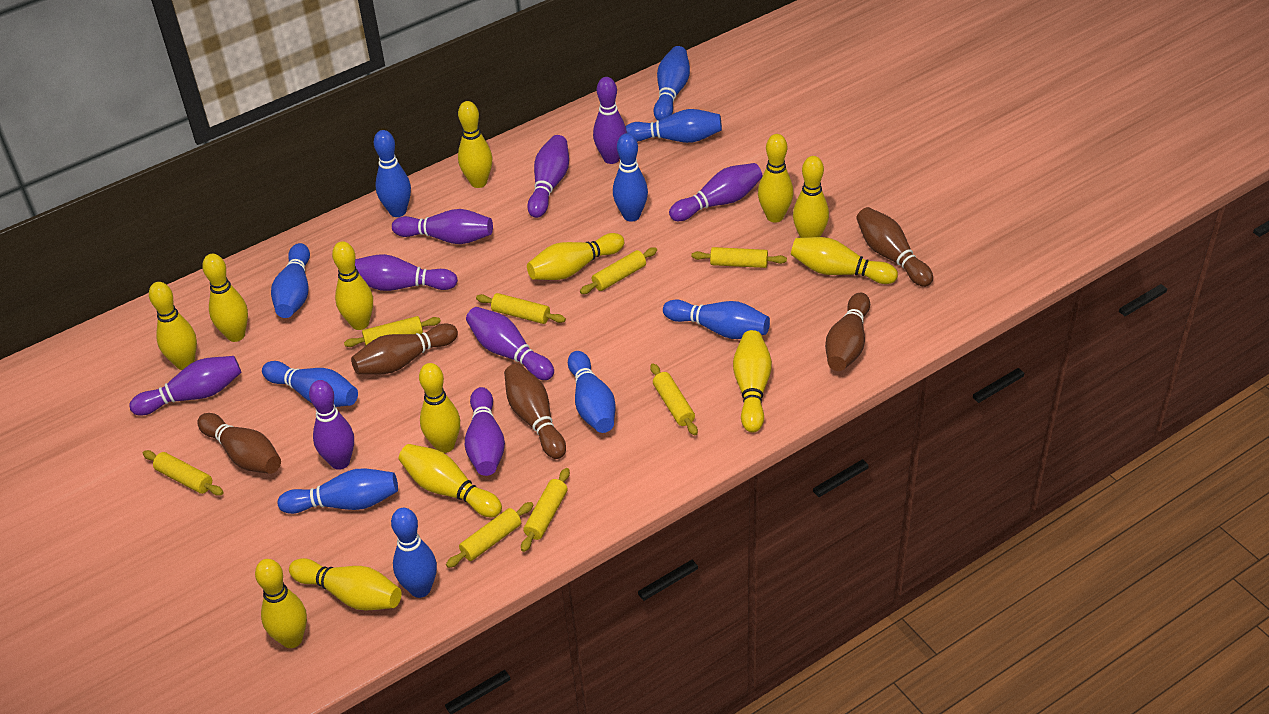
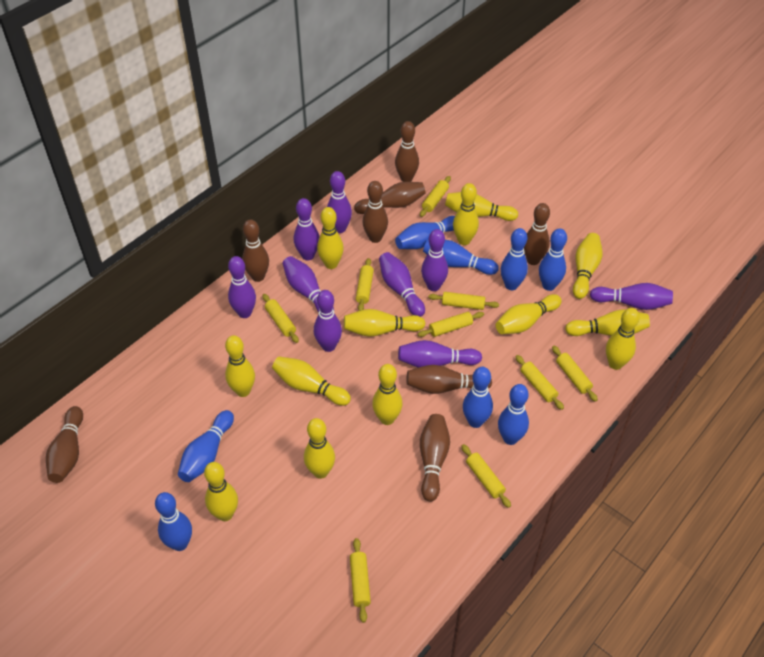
blue bowling pin: [262,361,358,407] [271,243,310,318] [277,468,398,514] [374,130,411,217] [391,508,437,598] [568,351,616,433] [613,133,648,222] [626,109,722,143] [654,46,690,120] [663,300,770,339] = 10 -> [155,492,192,551] [178,410,234,482] [395,216,455,249] [423,240,499,275] [463,367,493,428] [498,384,529,445] [501,228,528,290] [539,229,567,291] = 8
brown bowling pin: [197,413,281,474] [351,324,458,374] [504,363,566,459] [825,293,870,371] [856,207,933,287] = 5 -> [46,406,83,483] [242,220,269,282] [354,182,426,214] [363,181,388,243] [395,121,419,182] [406,365,492,394] [420,414,450,501] [524,203,550,265] = 8
yellow rolling pin: [143,450,223,496] [344,316,441,347] [446,502,533,568] [476,293,566,324] [521,468,570,552] [580,247,657,294] [650,363,698,435] [692,247,787,268] = 8 -> [263,294,299,343] [350,538,371,623] [356,258,374,311] [418,312,484,337] [420,176,451,217] [428,292,499,310] [461,444,511,508] [516,355,564,410] [552,346,598,402] = 9

